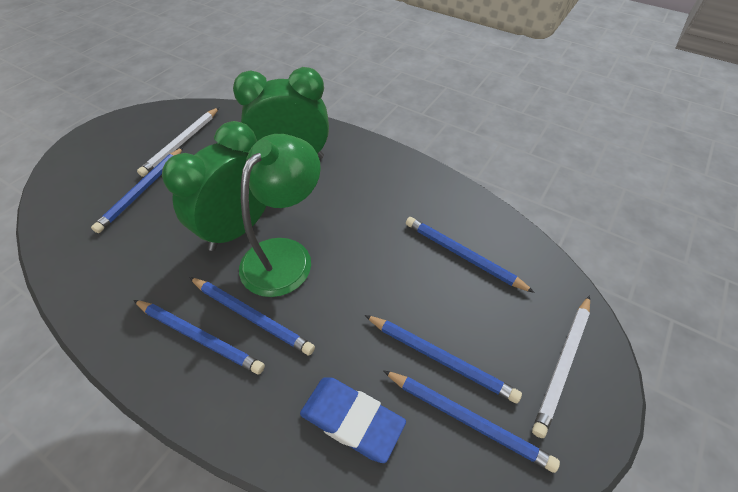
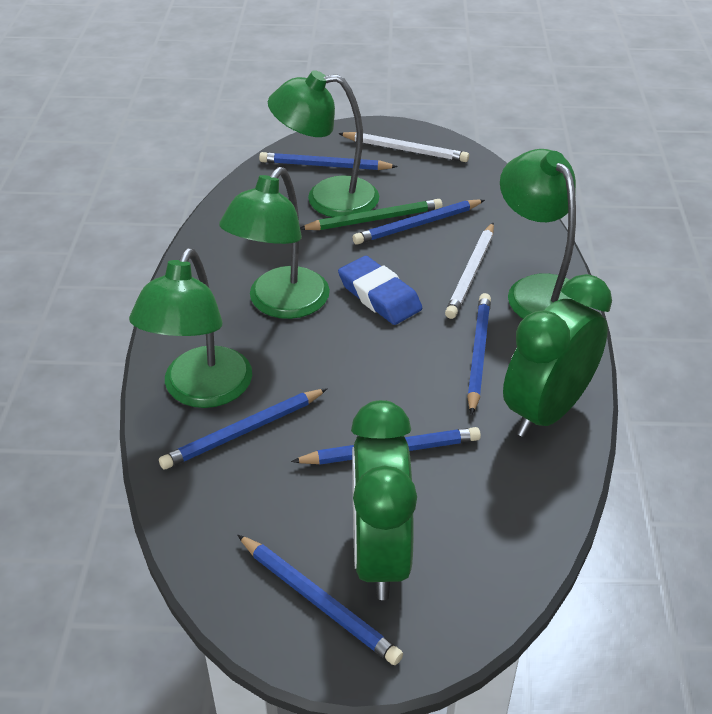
green lamp: [239,134,321,297] = 1 -> [129,248,252,408] [219,167,330,319] [268,70,379,217] [500,149,588,319] = 4
green pencil: none = 0 -> [300,199,442,230] = 1

